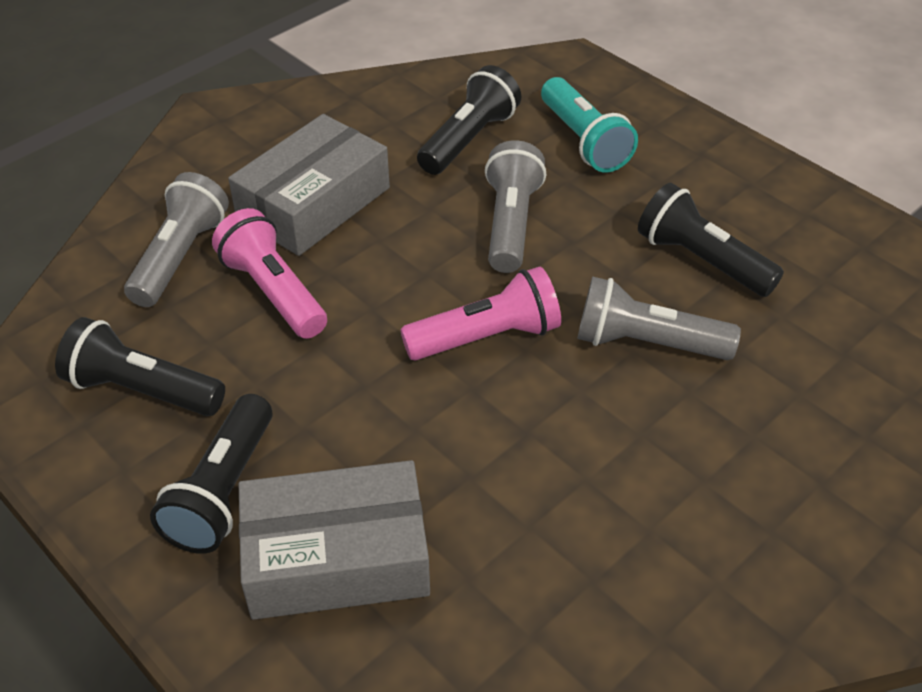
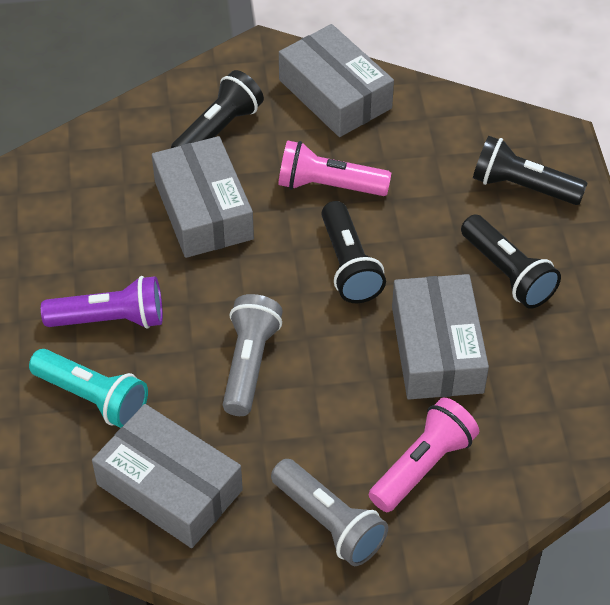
grey box: [228,114,390,256] [239,460,430,620] = 2 -> [92,404,243,548] [152,136,254,258] [279,24,394,137] [392,274,489,400] = 4
grey flashlight: [124,172,229,307] [485,140,546,273] [577,277,741,360] = 3 -> [223,294,283,416] [271,459,388,566] = 2
purple flashlight: none = 0 -> [41,276,163,329] = 1

